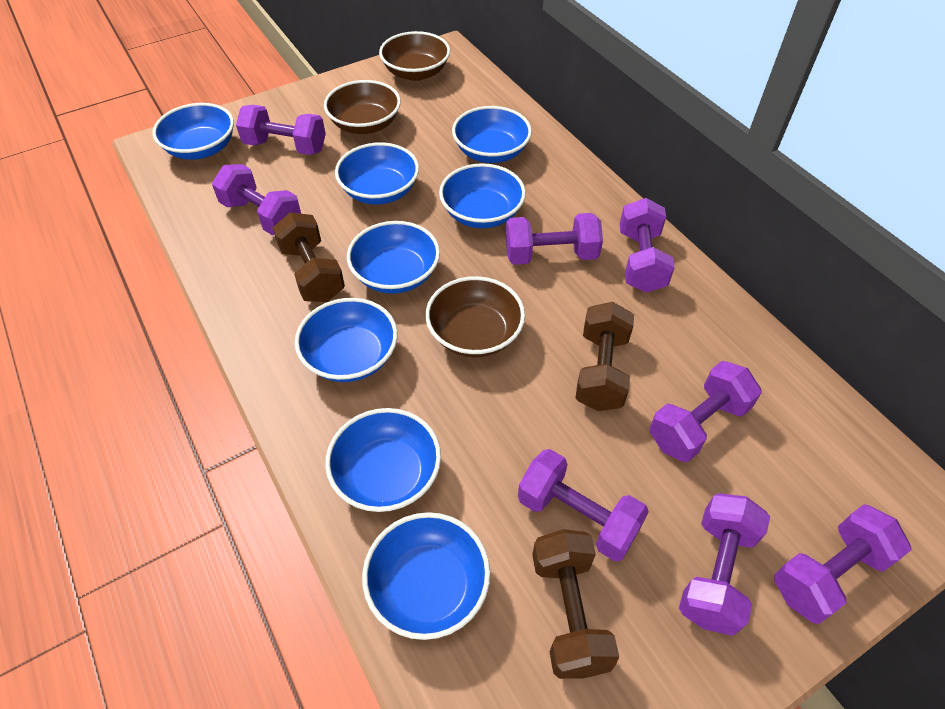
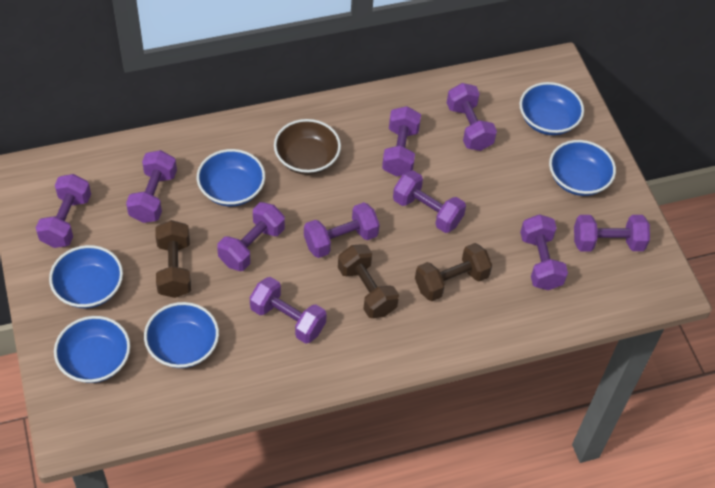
blue bowl: [152,103,234,160] [295,298,398,382] [325,408,441,512] [335,142,419,205] [347,221,440,294] [362,512,490,640] [439,163,526,228] [452,106,532,163] = 8 -> [49,245,123,308] [54,316,130,383] [144,302,219,368] [197,149,265,206] [520,82,584,135] [549,140,616,196] = 6
brown bowl: [324,80,401,134] [379,31,450,81] [425,276,525,357] = 3 -> [274,119,341,175] = 1
purple dumbbell: [212,164,301,235] [236,105,326,155] [506,213,603,265] [518,449,649,562] [620,198,675,293] [649,361,762,462] [679,493,770,636] [774,504,912,624] = 8 -> [36,174,91,248] [126,150,177,223] [217,202,285,271] [250,277,327,344] [304,202,380,258] [382,106,421,177] [393,170,466,233] [447,83,497,151] [520,214,568,290] [574,215,650,251] = 10

